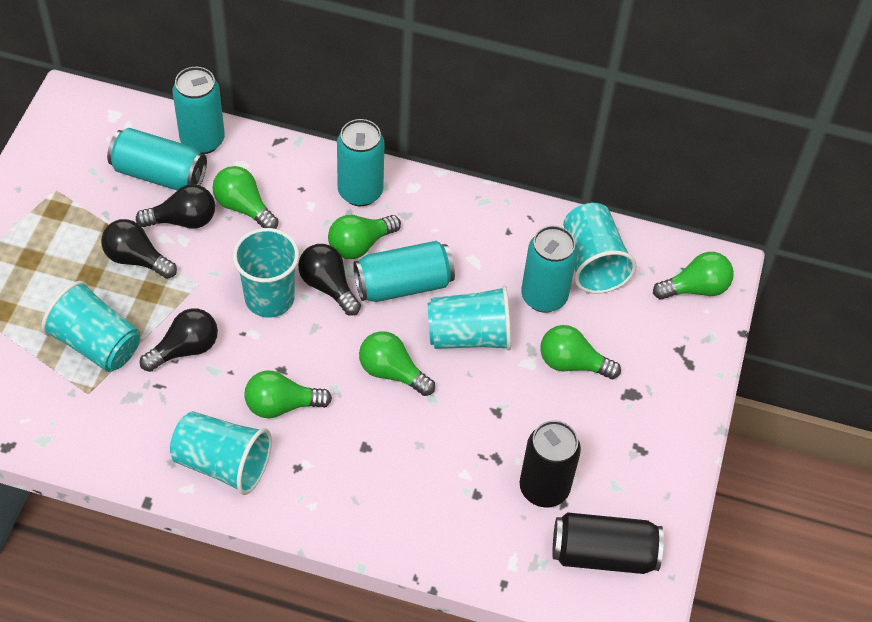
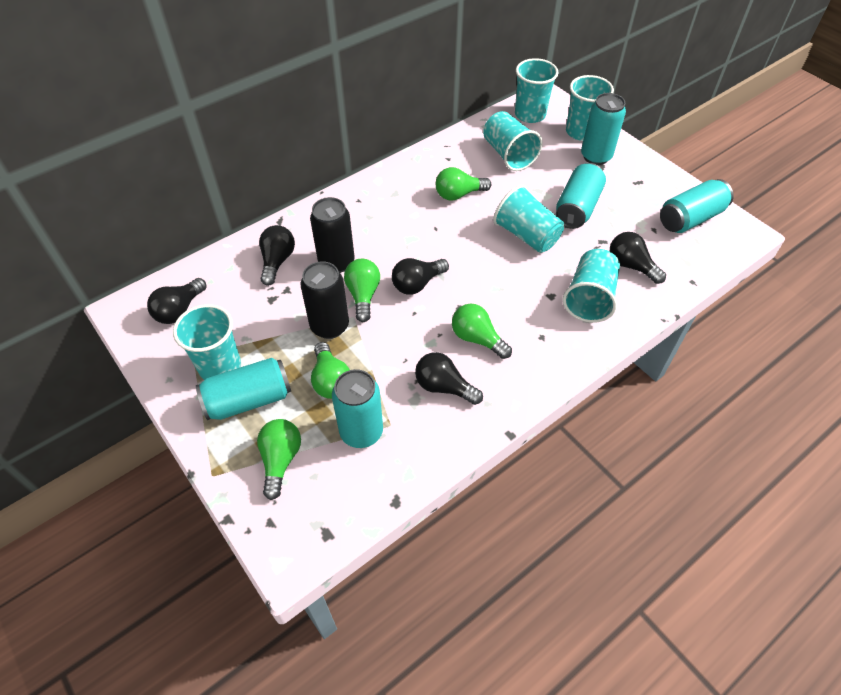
black light bulb: [101,219,177,279] [136,184,215,229] [140,308,218,372] [298,244,361,315] = 4 -> [147,278,207,324] [259,225,295,286] [392,258,449,295] [415,352,483,405] [610,232,666,284] = 5
green light bulb: [212,166,278,229] [244,371,332,418] [328,215,401,259] [359,331,435,396] [540,325,621,379] [653,252,734,300] = 6 -> [257,419,301,500] [311,342,350,399] [344,259,380,322] [436,167,491,201] [452,304,512,359] = 5
turquoise cup: [41,281,140,372] [170,411,272,495] [233,228,299,318] [428,286,511,351] [563,203,636,294] = 5 -> [173,304,241,380] [483,111,543,171] [493,185,564,253] [515,58,558,123] [563,249,620,323] [566,75,614,141] = 6

